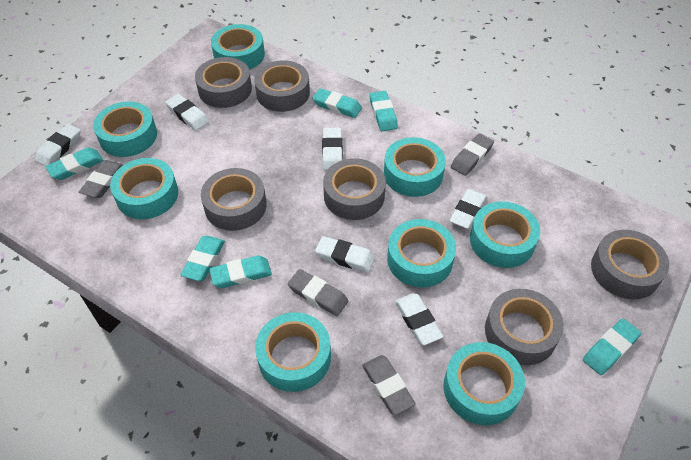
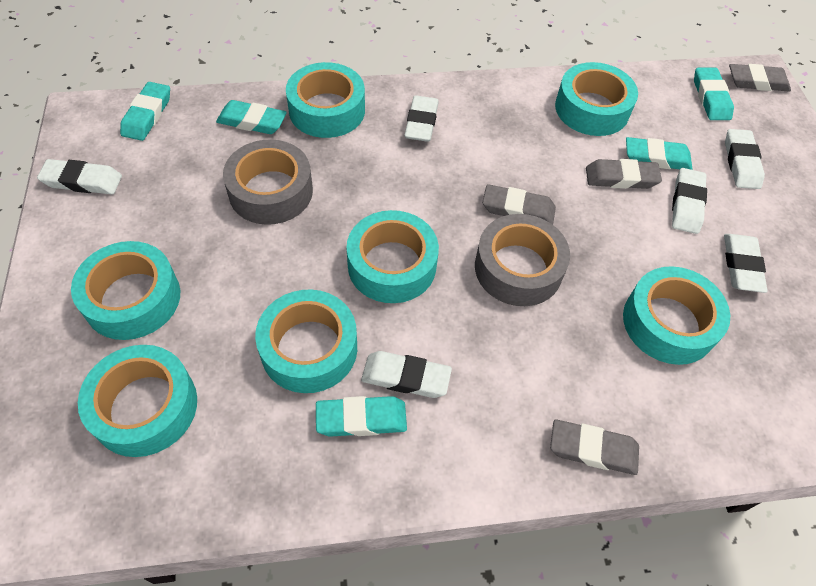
grey tape: [195,57,252,108] [201,168,267,231] [254,60,310,112] [323,158,386,220] [485,289,564,365] [591,230,669,299] = 6 -> [223,139,313,225] [475,214,570,306] = 2
turquoise eraser: [45,147,104,180] [181,236,225,281] [209,256,272,288] [312,88,362,118] [369,91,398,131] [583,318,641,375] = 6 -> [120,82,170,141] [216,100,287,134] [316,396,407,437] [626,137,693,170] [694,68,734,120] = 5
turquoise tape: [93,102,157,157] [110,158,178,219] [211,24,265,70] [255,312,331,392] [384,137,446,197] [387,219,456,288] [444,342,525,425] [470,201,540,268] = 8 -> [71,241,180,340] [78,345,197,457] [255,290,357,393] [286,62,365,138] [346,210,439,303] [555,62,638,136] [623,266,730,365] = 7

